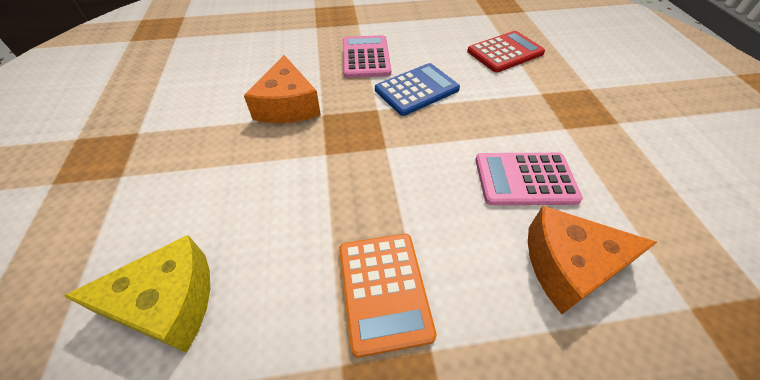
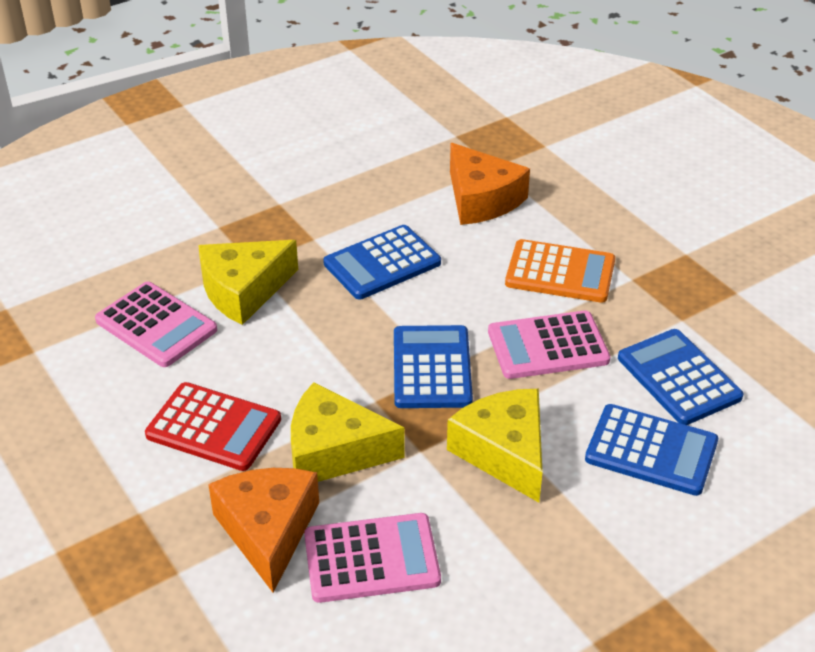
blue calculator: [375,63,460,116] = 1 -> [323,225,441,300] [394,325,473,408] [585,404,718,496] [618,329,743,425] = 4
pink calculator: [343,35,391,78] [475,153,583,205] = 2 -> [95,281,217,367] [304,513,441,603] [488,310,610,379] = 3
yellow cheese: [64,235,210,353] = 1 -> [198,240,298,325] [291,382,405,482] [447,389,543,503] = 3

